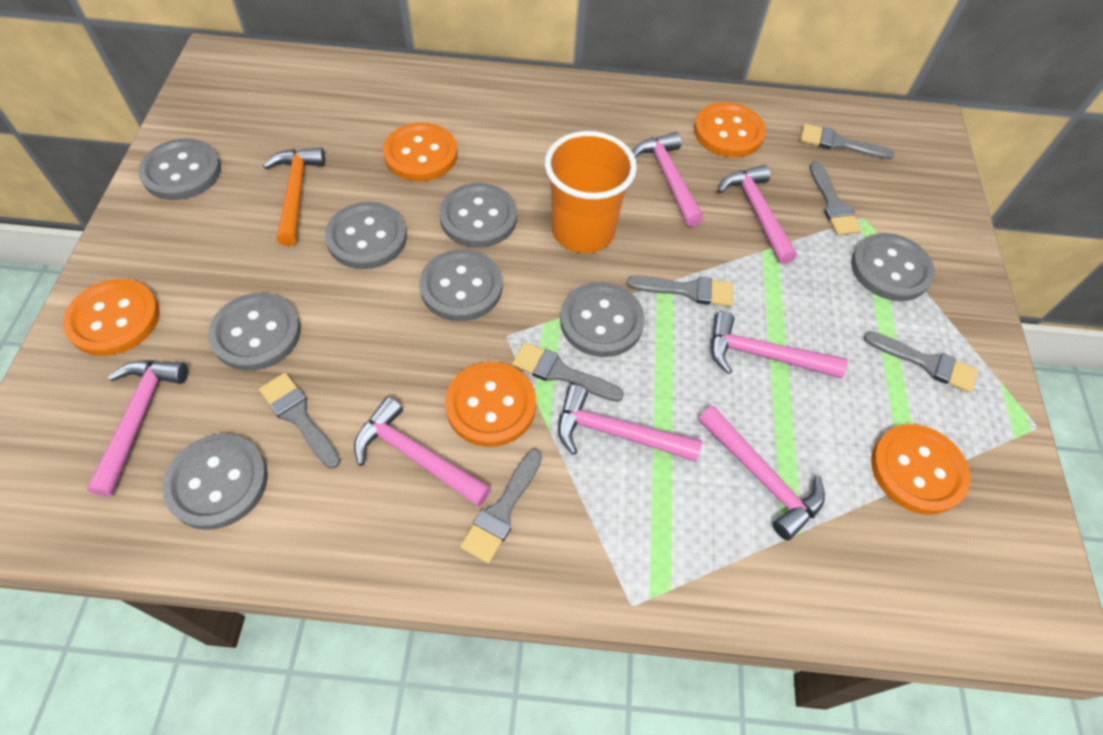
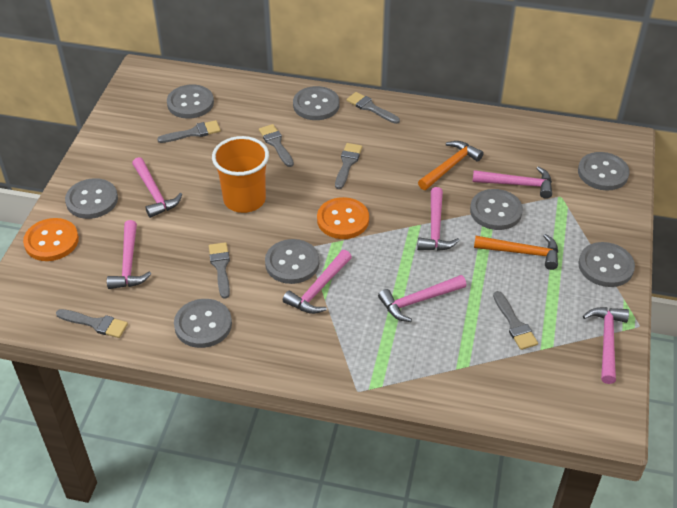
orange button: [63,279,160,356] [383,123,458,181] [445,362,536,447] [694,102,766,157] [871,424,970,515] = 5 -> [23,218,79,261] [317,197,369,239] = 2
orange hammer: [263,147,325,246] = 1 -> [418,141,484,190] [474,234,558,270] = 2

